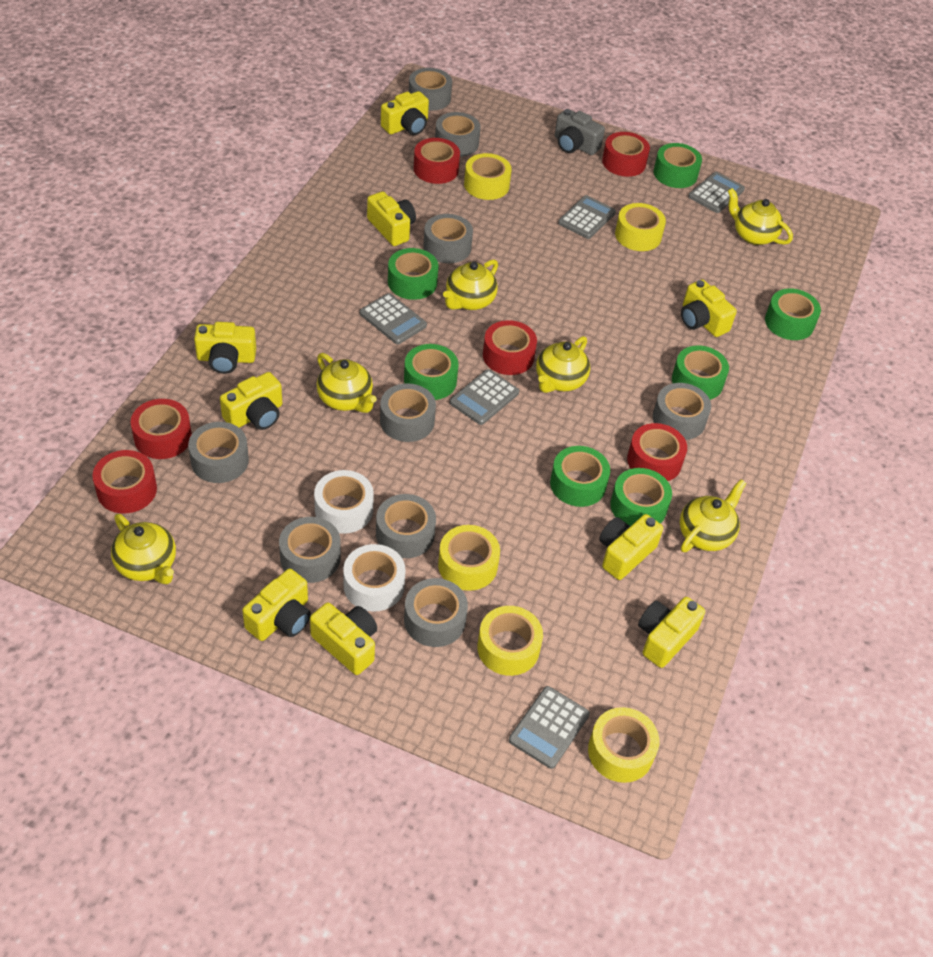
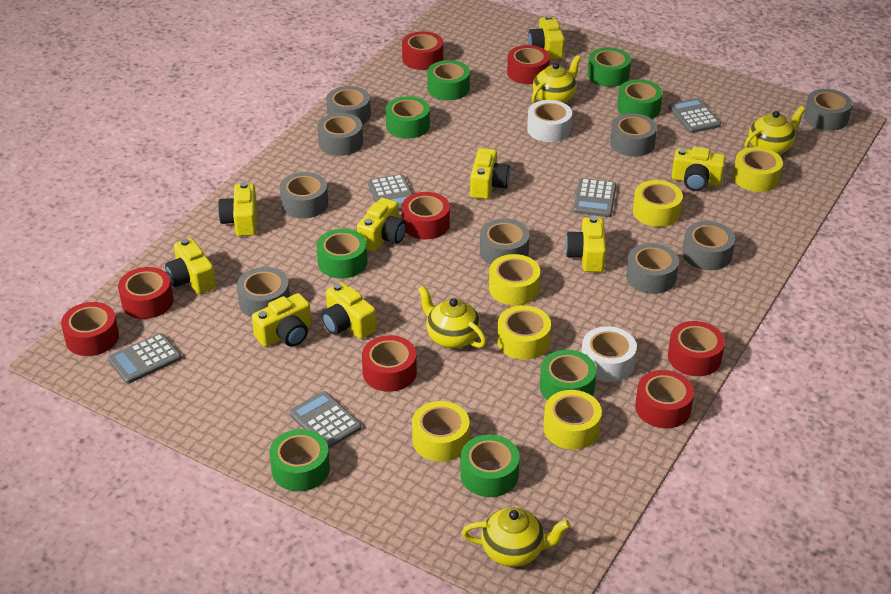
green tape: [388,248,439,300] [404,344,459,400] [550,446,610,507] [610,468,672,526] [653,143,702,188] [672,345,729,400] [765,289,821,340] = 7 -> [269,429,330,492] [317,229,367,278] [386,96,430,139] [427,60,470,100] [460,435,520,497] [540,350,596,400] [587,47,631,87] [617,79,662,119] = 8
grey camera: [555,109,605,155] = 1 -> none = 0
red tape: [92,450,157,513] [130,399,192,459] [414,138,460,184] [483,320,537,375] [602,132,650,177] [627,423,687,481] = 6 -> [61,302,119,356] [118,267,173,319] [362,335,417,392] [402,31,443,70] [402,192,450,239] [507,45,550,84] [635,370,694,428] [668,321,725,376] = 8
yellow tape: [438,525,500,591] [464,153,512,200] [477,606,543,676] [588,707,659,783] [615,203,666,251] = 5 -> [412,401,469,462] [489,254,540,306] [497,305,551,360] [543,390,602,450] [633,180,683,227] [733,147,783,192] = 6
yellow teapot: [111,514,176,584] [317,353,377,413] [443,259,498,310] [536,336,590,393] [680,479,746,552] [728,188,793,245] = 6 -> [418,286,486,348] [462,508,570,567] [531,55,581,103] [744,106,805,154] = 4

